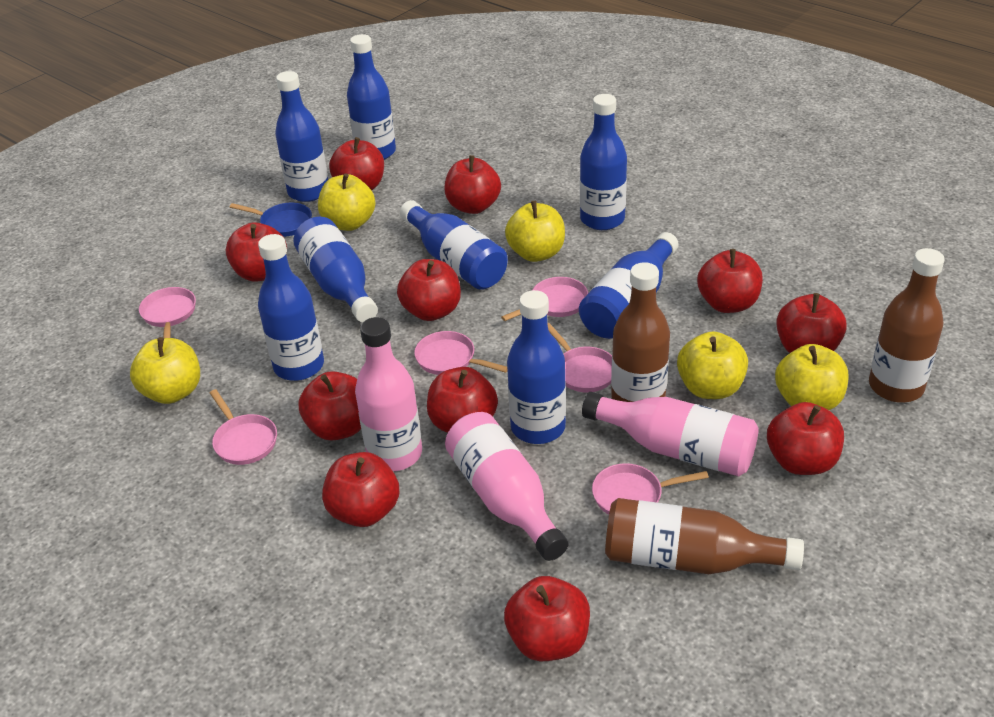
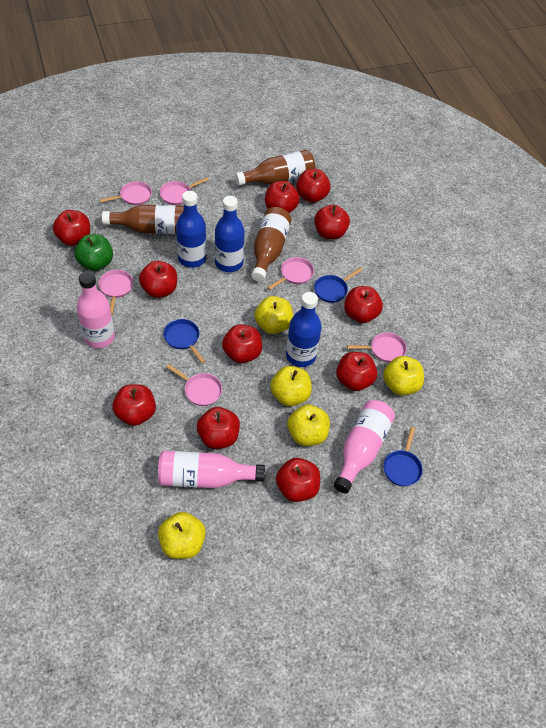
blue bottle: [258,234,324,381] [275,71,328,202] [293,217,378,322] [347,34,396,160] [400,200,508,290] [507,290,566,444] [579,232,679,339] [580,94,627,230] = 8 -> [176,191,206,268] [215,196,245,272] [286,292,322,367] = 3
blue pan: [230,203,312,237] = 1 -> [163,319,205,363] [314,267,363,303] [383,427,423,486] = 3
green apple: none = 0 -> [75,234,113,271] = 1

